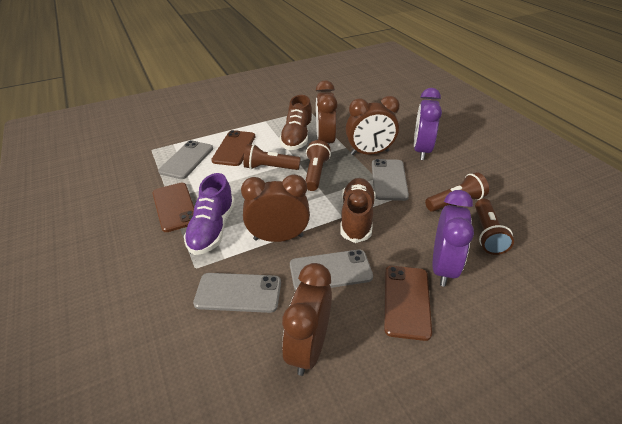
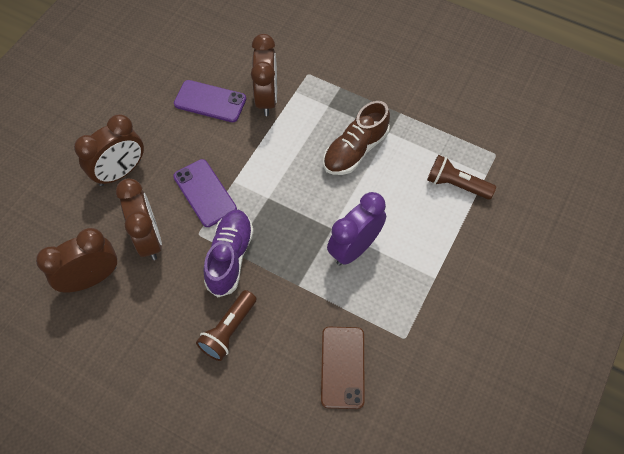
brown flashlight: [243,144,301,170] [305,140,331,191] [425,172,489,212] [475,199,514,255] = 4 -> [196,290,256,361] [427,155,496,200] = 2
brown phone: [152,183,194,232] [211,130,255,166] [384,266,432,341] = 3 -> [321,327,365,409] = 1
brown shoe: [279,95,313,150] [340,178,376,243] = 2 -> [323,101,390,175] = 1
grey phone: [158,140,213,179] [193,273,281,313] [290,249,373,291] [372,159,409,201] = 4 -> none = 0
purple clock: [414,88,442,160] [433,190,474,287] = 2 -> [327,192,386,266] = 1
purple phone: none = 0 -> [173,159,237,227] [174,80,246,122] = 2

